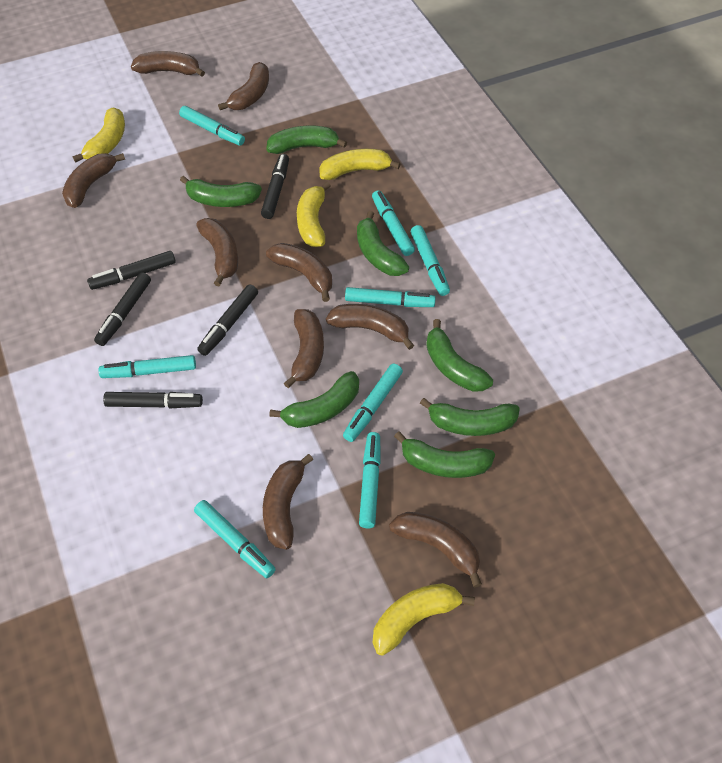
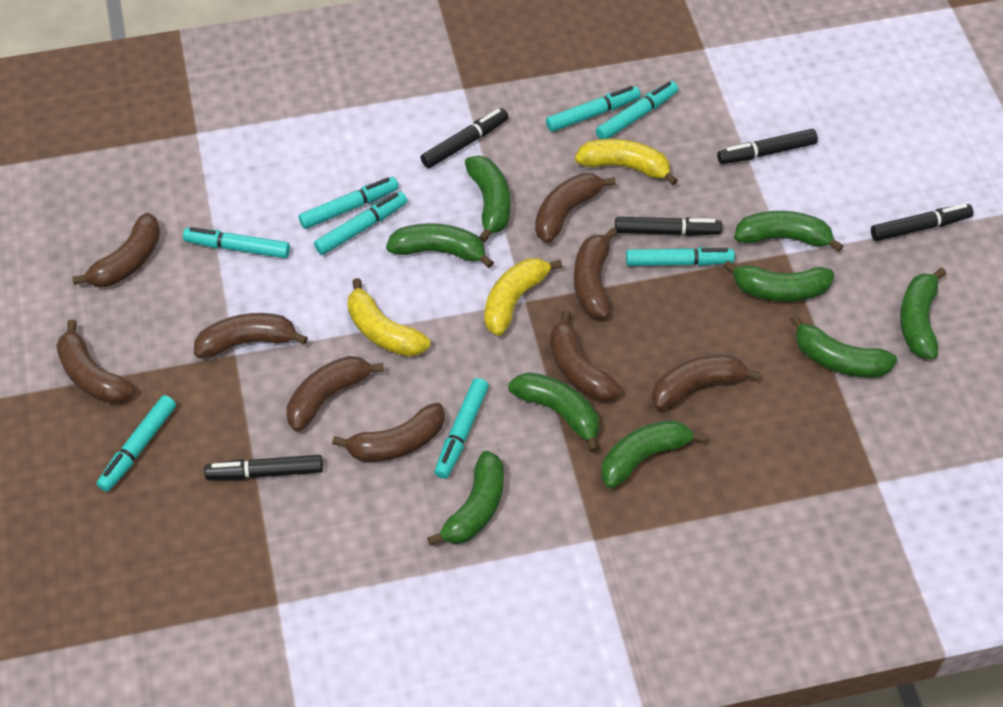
green banana: [180,176,262,207] [266,126,347,154] [269,371,359,428] [357,211,409,276] [394,432,495,478] [420,398,520,436] [426,319,493,392] = 7 -> [386,223,494,268] [427,451,504,546] [465,155,511,243] [508,372,599,453] [601,420,706,488] [723,260,834,302] [734,211,843,252] [790,314,897,378] [900,268,946,359] = 9
yellow banana: [73,107,125,163] [297,182,331,247] [319,149,400,180] [373,583,475,656] = 4 -> [348,278,430,357] [484,258,562,336] [575,139,678,186] = 3

